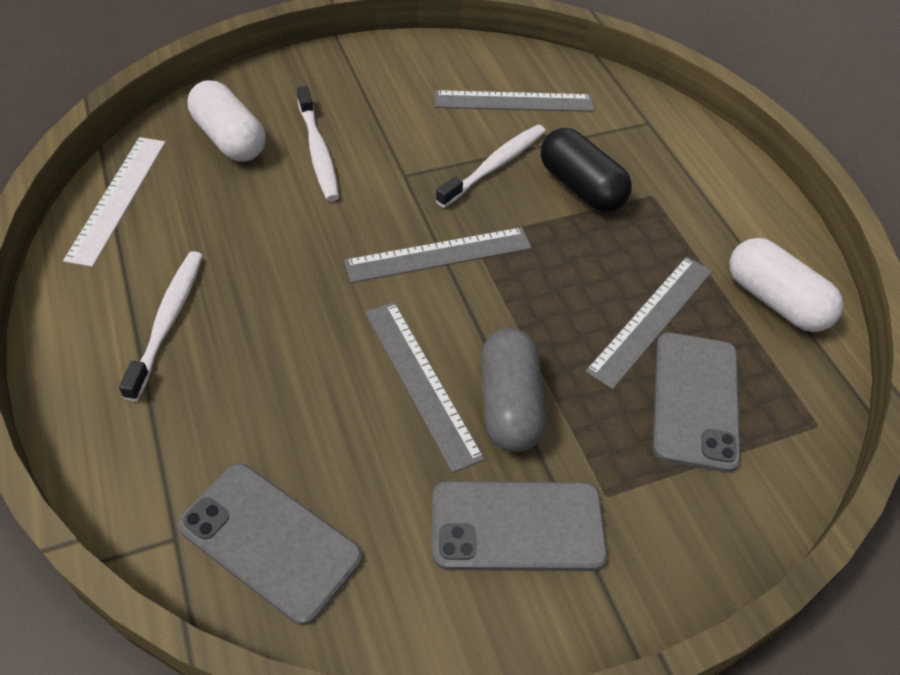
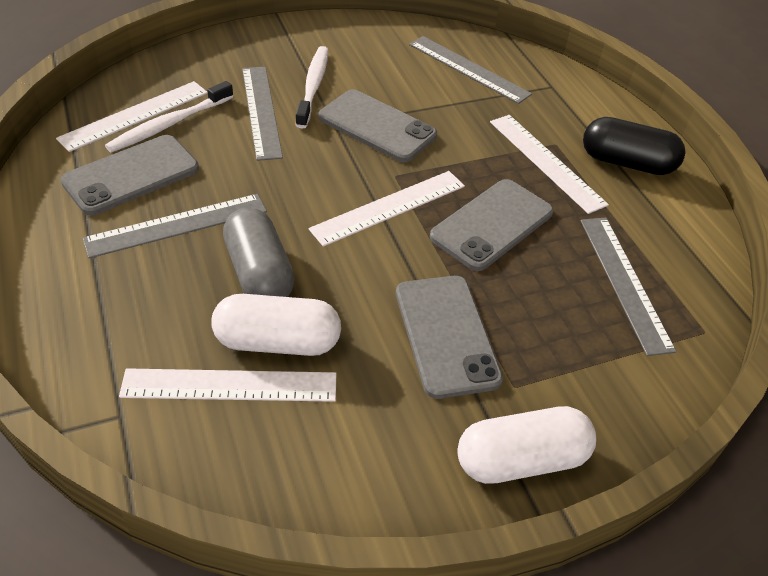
grey phone: [178,463,362,625] [432,481,608,571] [653,332,741,473] = 3 -> [60,135,199,215] [318,89,437,162] [396,276,503,399] [430,179,553,271] = 4
white ruler: [63,137,166,267] = 1 -> [56,81,208,152] [119,368,336,402] [308,171,465,247] [490,115,609,214] = 4
white toothbrush: [119,251,203,401] [297,86,339,201] [436,125,546,208] = 3 -> [105,81,233,153] [296,46,328,128] = 2

